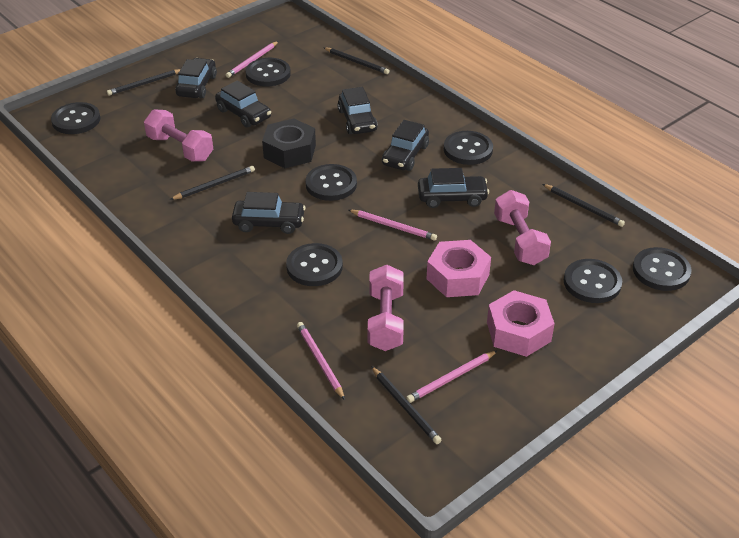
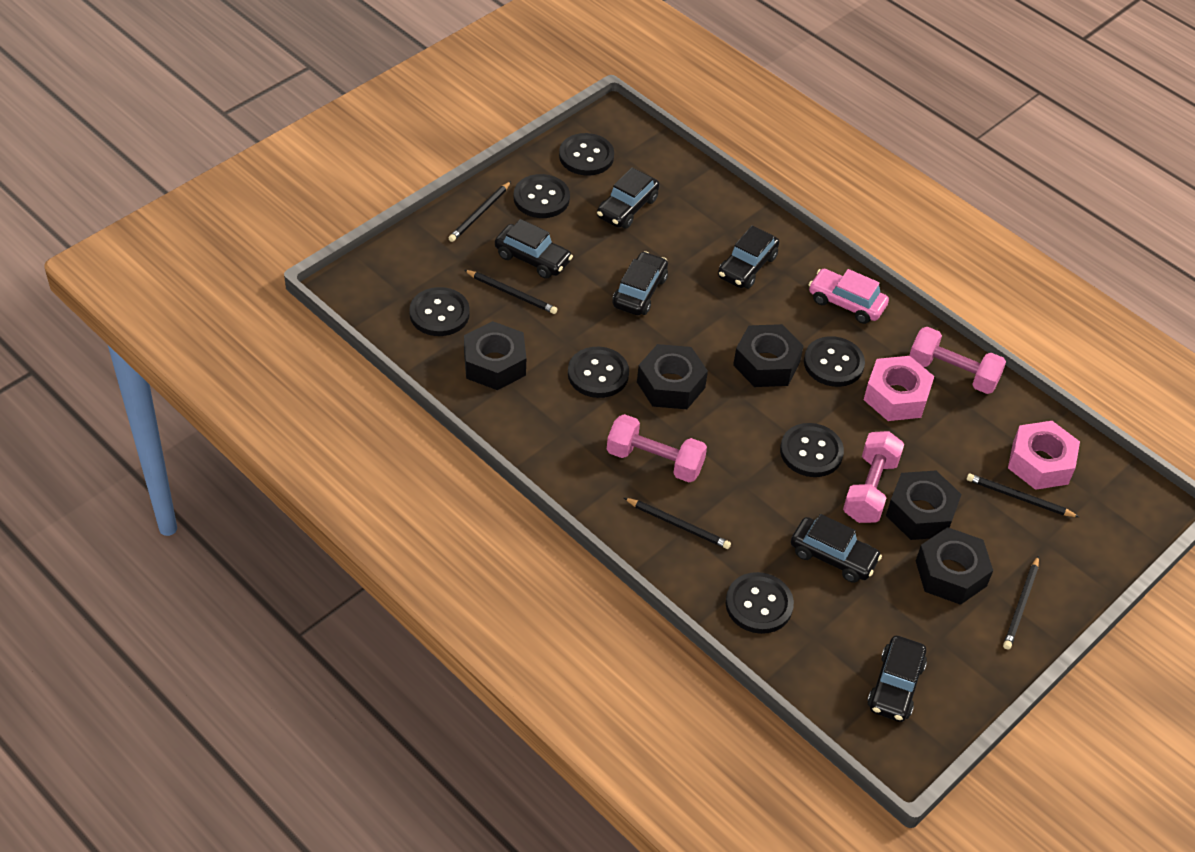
black nut: [262,119,316,168] = 1 -> [464,321,526,390] [637,344,708,409] [733,324,803,387] [886,470,962,540] [916,527,993,605] = 5
pink car: none = 0 -> [809,269,889,324] = 1
pink pencil: [226,41,279,78] [297,322,345,400] [349,210,437,241] [406,350,498,403] = 4 -> none = 0

